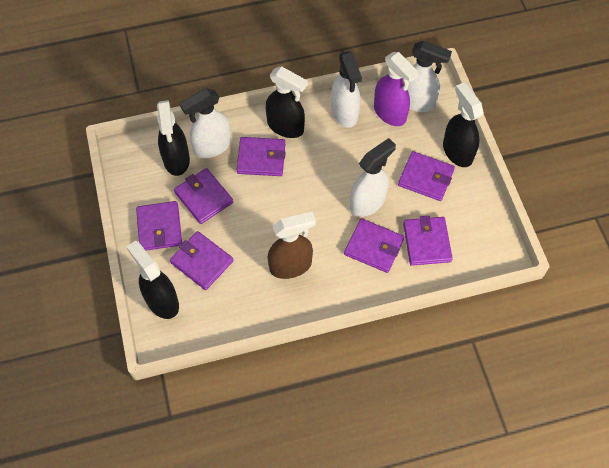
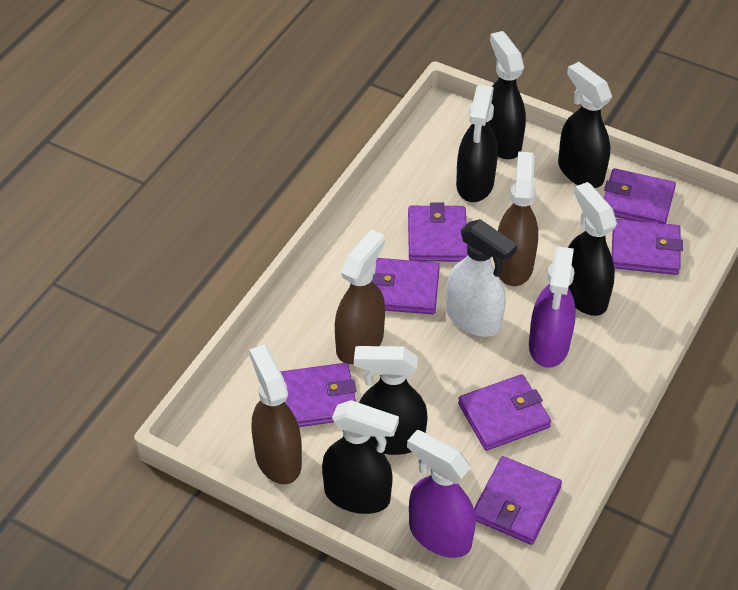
black spray bottle: [126,241,179,319] [157,100,190,176] [266,66,308,138] [443,82,484,167] = 4 -> [322,400,399,514] [354,346,428,455] [456,85,498,202] [489,31,526,159] [558,62,612,188] [568,182,617,316] = 6
brown spray bottle: [268,212,316,279] = 1 -> [249,345,302,484] [335,229,385,364] [498,151,538,286] = 3
purple spray bottle: [374,52,419,126] = 1 -> [407,430,476,558] [529,246,576,368] = 2
white spray bottle: [180,88,231,158] [331,51,362,128] [350,138,396,217] [403,40,452,112] = 4 -> [446,219,517,337] = 1

